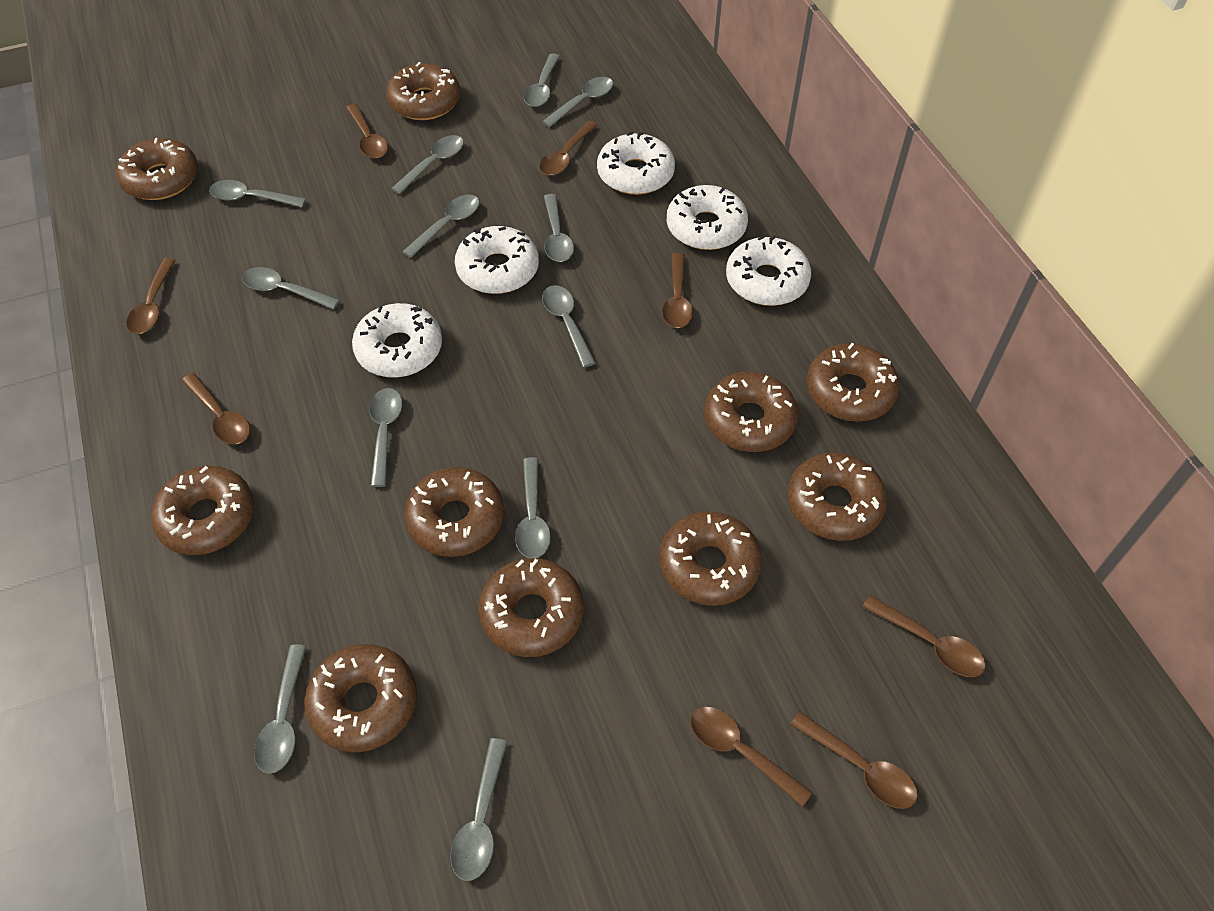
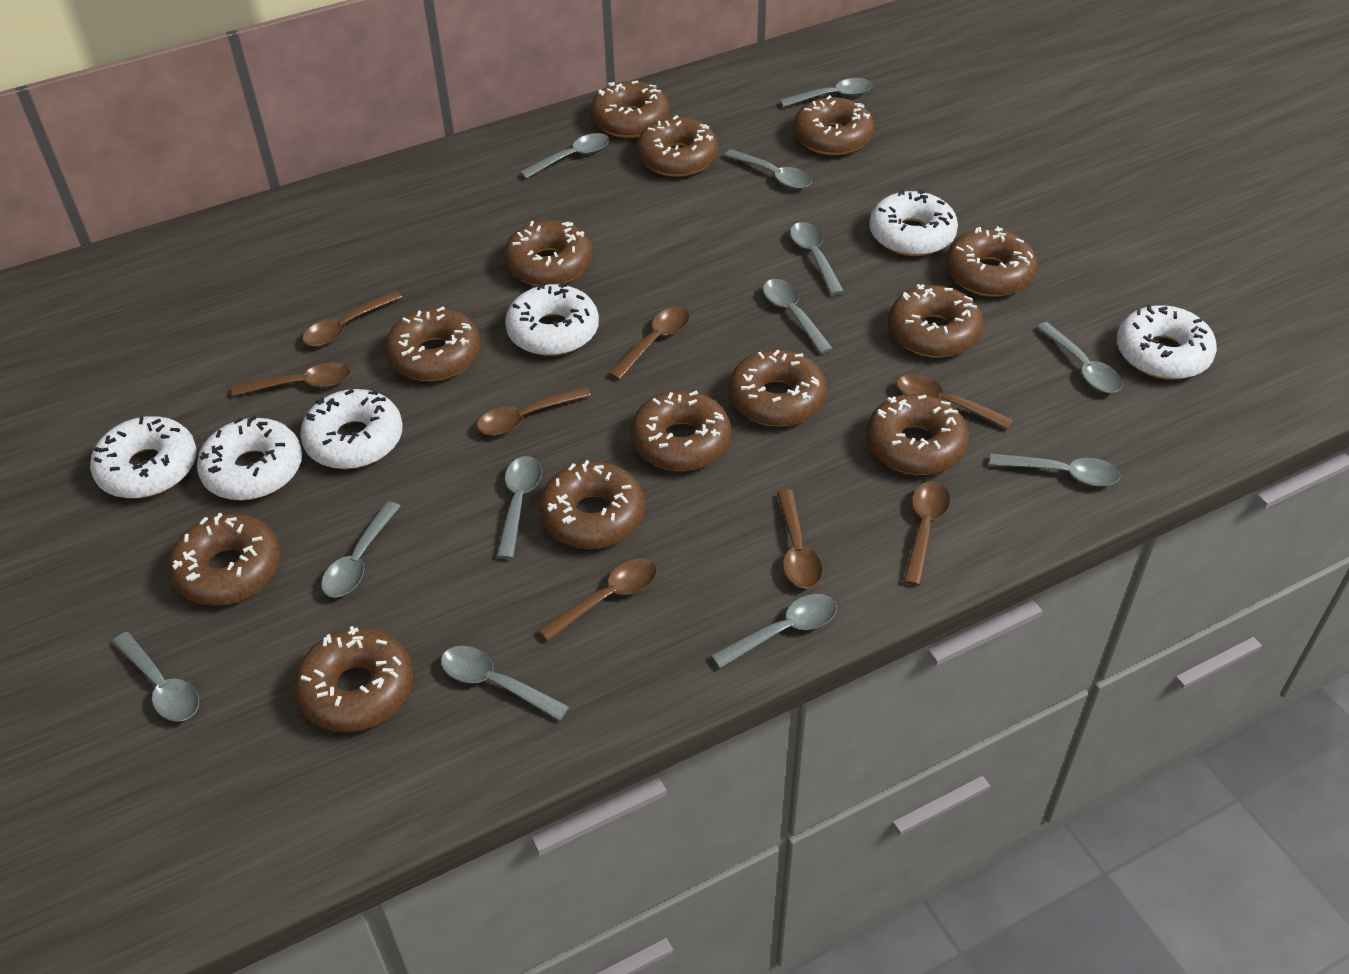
brown donut: [116,138,198,200] [151,466,254,555] [304,644,417,752] [386,62,460,120] [404,467,504,557] [479,558,584,657] [660,511,762,606] [704,372,798,452] [787,453,887,541] [807,343,900,422] = 10 -> [168,513,281,606] [294,626,413,732] [385,306,481,381] [503,220,593,286] [539,460,645,549] [590,81,669,138] [630,390,731,471] [637,115,718,177] [728,349,827,427] [793,95,874,155] [866,394,969,475] [888,284,984,358] [945,226,1038,297] = 13
white donut: [352,303,442,377] [455,226,539,294] [597,131,675,195] [667,185,748,250] [726,235,811,306] = 5 -> [90,416,196,499] [197,415,302,501] [300,389,403,469] [505,282,599,356] [869,189,958,256] [1117,305,1217,379] = 6

